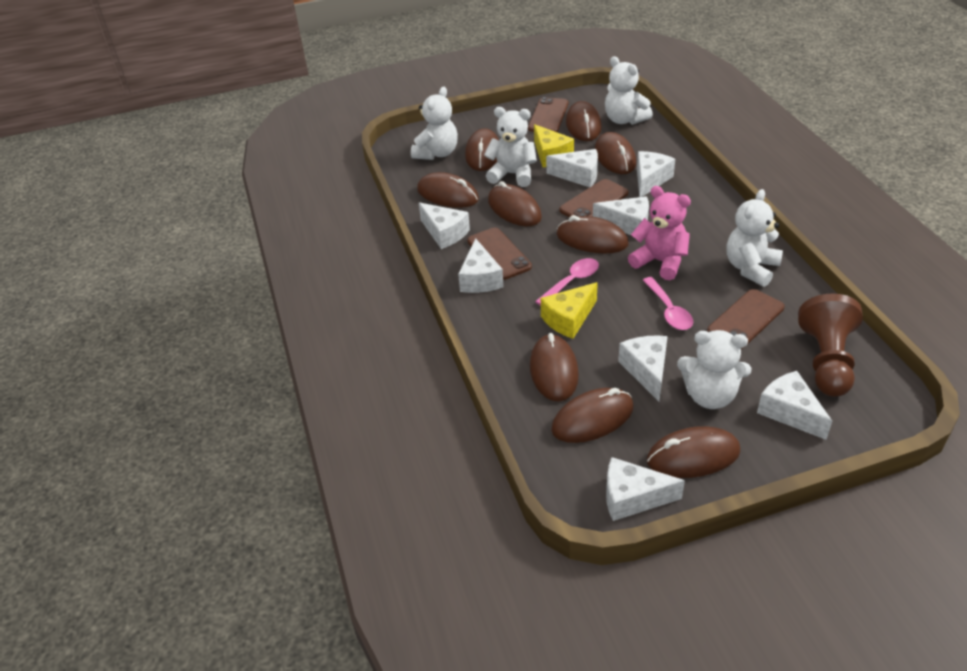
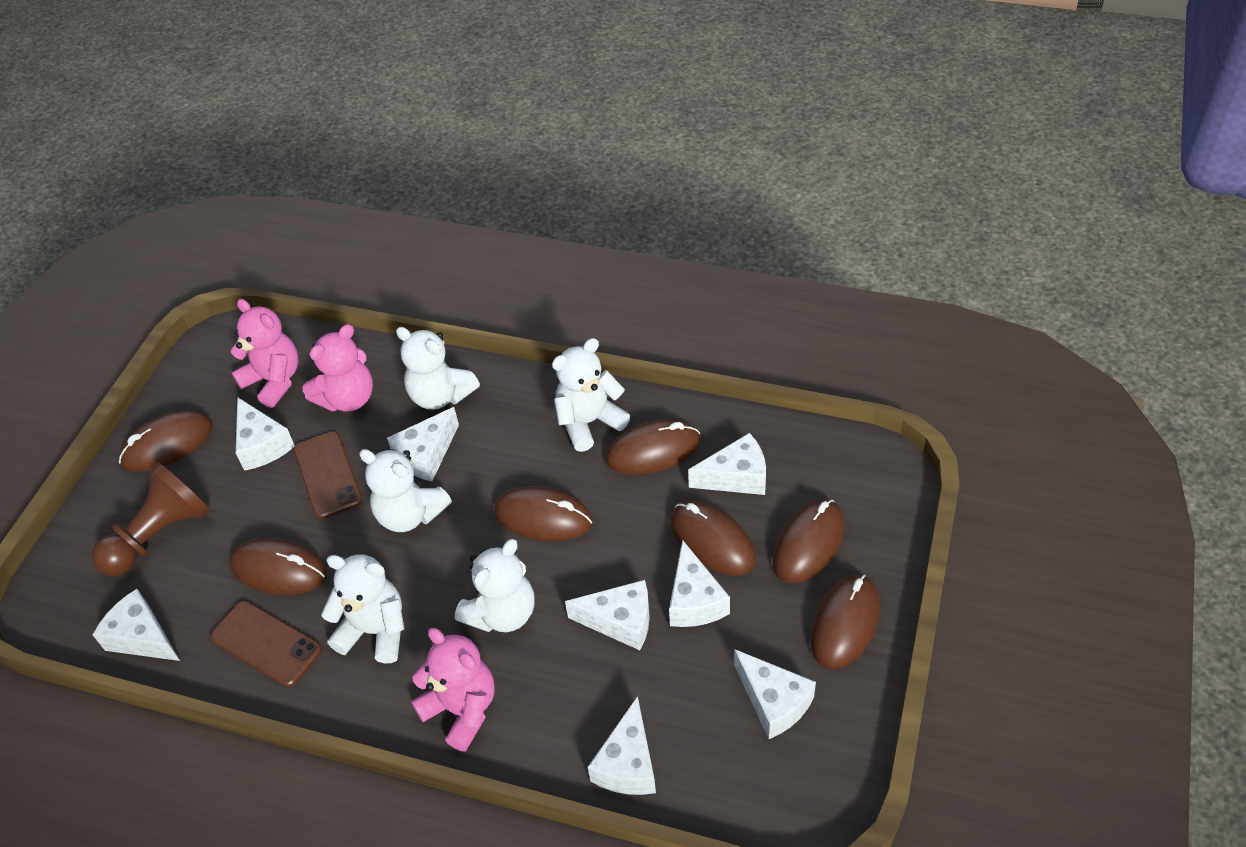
brown mouse: [417,172,479,208] [465,128,499,171] [488,181,542,226] [530,333,579,402] [551,388,633,443] [557,215,629,254] [566,101,602,141] [595,132,636,174] [647,426,741,478] = 9 -> [119,411,213,472] [229,538,327,595] [494,486,593,541] [605,420,701,475] [670,501,756,576] [772,499,845,583] [810,575,880,669] = 7
brown phone: [467,228,532,280] [528,97,569,132] [559,179,629,217] [707,289,785,349] = 4 -> [210,601,322,687] [293,431,363,519] = 2
pink spoon: [535,258,599,306] [643,277,693,330] = 2 -> none = 0
pink teddy bear: [628,186,691,280] = 1 -> [230,299,299,408] [302,324,373,412] [411,628,495,752] = 3
yellow cheese: [534,124,574,168] [541,282,598,339] = 2 -> none = 0

